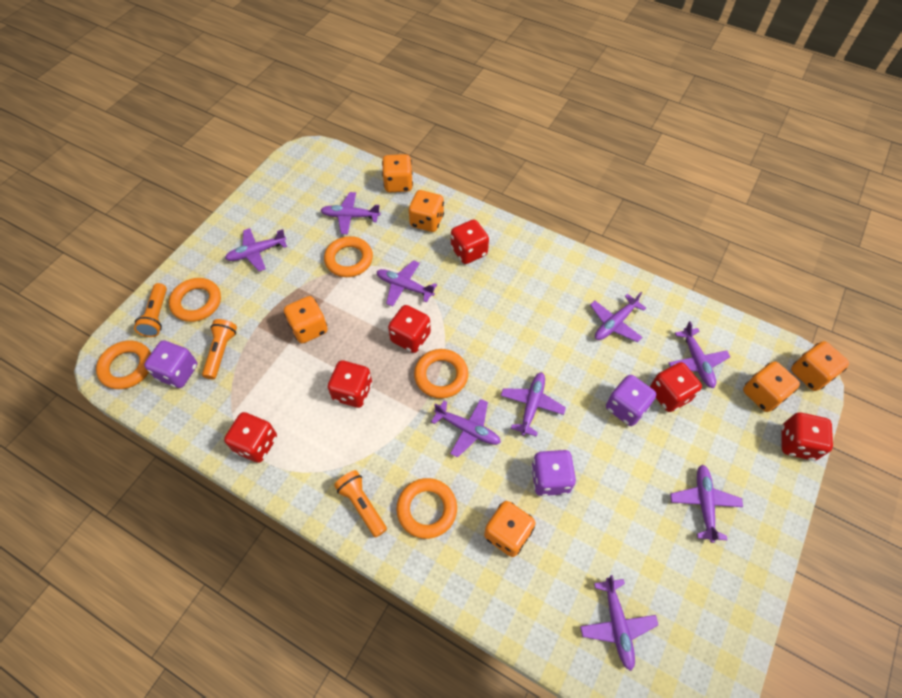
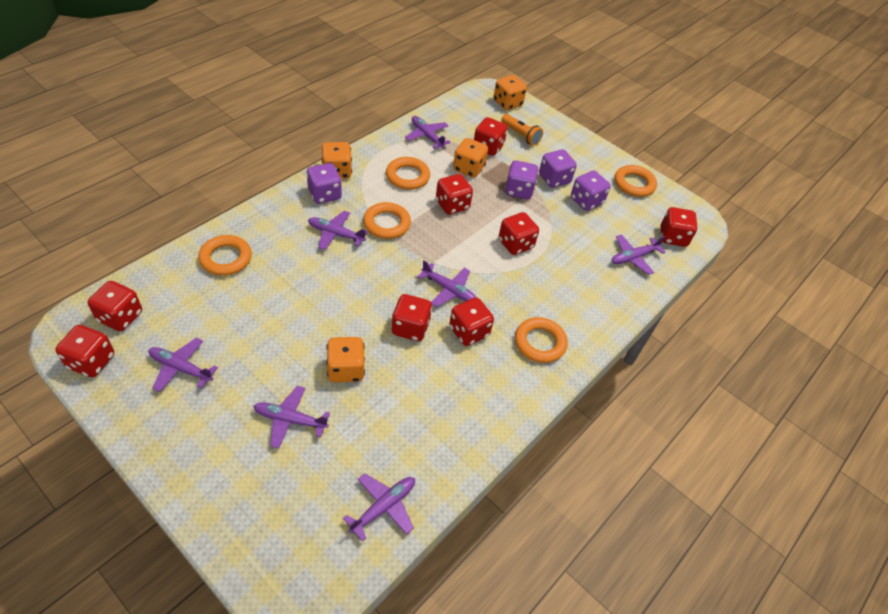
orange dice: [284,296,328,343] [382,154,413,192] [409,190,444,232] [484,501,535,557] [743,361,800,412] [791,341,849,391] = 6 -> [322,142,352,179] [326,337,365,383] [453,138,488,178] [493,75,527,110] = 4
orange flashlight: [134,283,167,337] [202,319,237,379] [334,470,387,538] = 3 -> [501,114,543,146] = 1
purple dice: [144,340,197,388] [531,450,576,496] [606,375,656,426] = 3 -> [306,163,342,204] [505,160,539,199] [539,150,577,188] [571,171,611,211] = 4
purple plane: [225,228,287,271] [320,192,381,234] [377,260,437,306] [431,399,501,458] [501,372,566,437] [580,575,658,671] [590,292,646,342] [669,321,730,388] [670,465,743,543] = 9 -> [149,338,218,392] [253,386,330,448] [308,211,368,250] [343,473,415,542] [405,116,451,149] [418,260,476,307] [612,234,666,275] = 7
red dice: [224,412,277,463] [328,360,372,408] [388,305,431,353] [451,219,489,264] [650,362,702,412] [781,412,833,461] = 6 -> [55,325,114,378] [88,281,142,331] [391,294,432,341] [436,174,473,215] [449,297,494,346] [474,117,508,156] [498,212,539,255] [661,207,698,247] = 8

